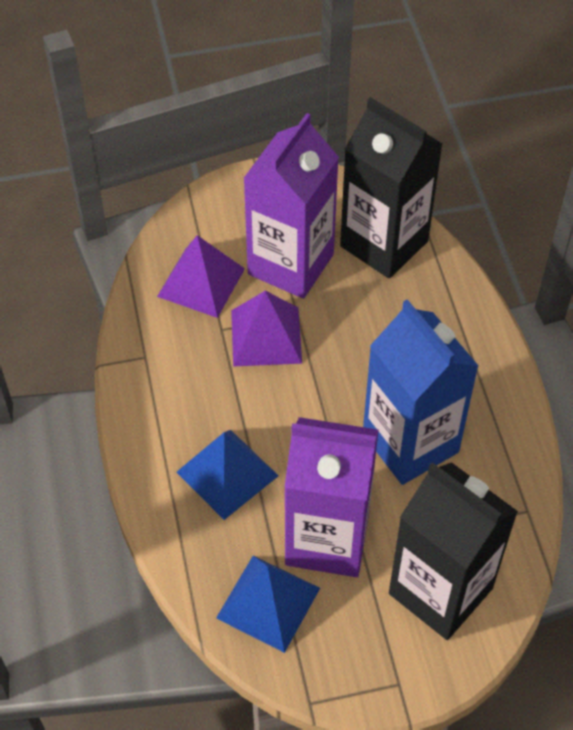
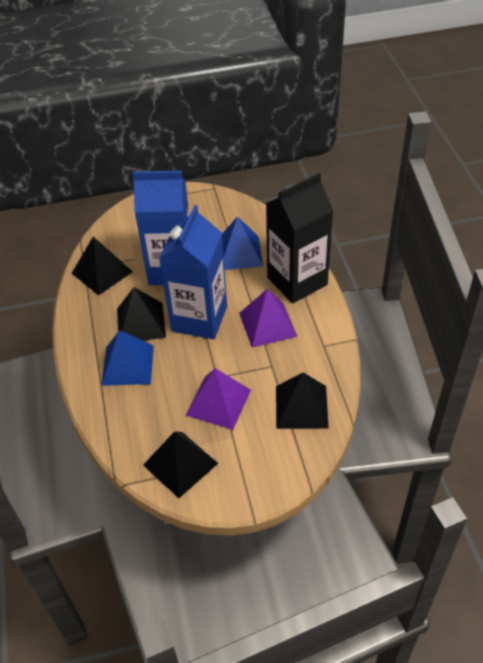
black carton: [340,97,442,279] [389,462,518,640] = 2 -> [266,173,334,303] = 1
black pyramid: none = 0 -> [72,237,133,295] [117,287,166,341] [143,431,218,498] [276,373,329,429] = 4
blue carton: [363,300,479,485] = 1 -> [132,171,189,285] [159,205,227,339] = 2
purple carton: [243,113,339,299] [284,417,379,577] = 2 -> none = 0

